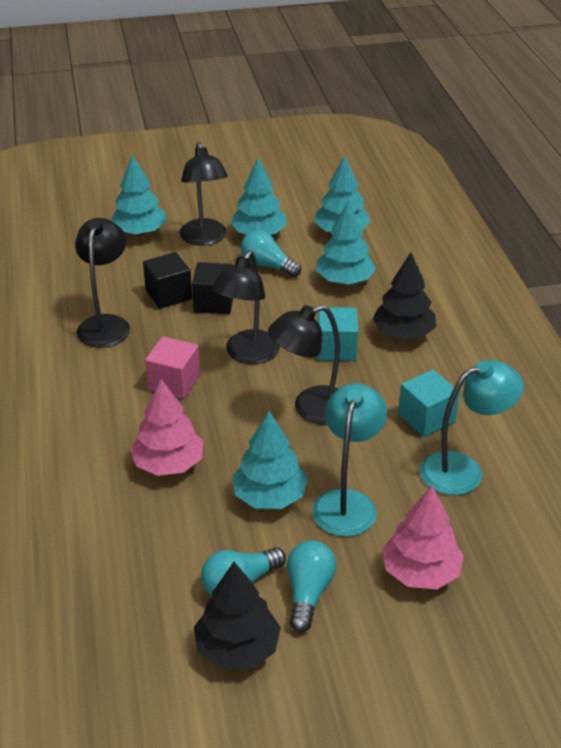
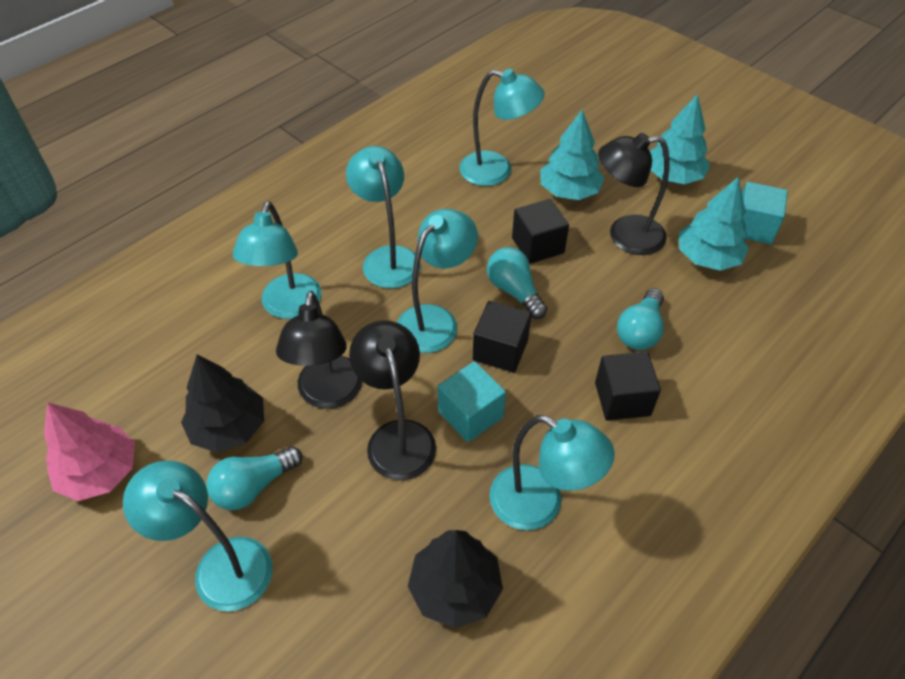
black cube: [143,252,192,309] [192,262,233,314] = 2 -> [473,301,531,373] [512,199,569,264] [595,352,661,421] = 3
black lamp: [75,218,130,348] [179,142,228,246] [212,251,280,364] [268,305,340,425] = 4 -> [276,291,362,409] [349,320,436,480] [598,133,670,255] = 3
pink cube: [145,336,200,399] = 1 -> none = 0
pink tree: [130,379,203,476] [382,486,464,589] = 2 -> [44,402,135,501] = 1
turquoise lamp: [312,383,387,537] [420,360,523,495] = 2 -> [123,461,273,611] [233,201,322,319] [346,146,421,288] [397,209,478,353] [459,69,545,186] [489,415,615,530] = 6
turquoise tree: [110,155,166,235] [230,158,287,235] [232,411,308,509] [314,155,371,232] [316,201,376,285] = 5 -> [540,110,604,200] [650,94,710,184] [679,177,749,271] = 3

